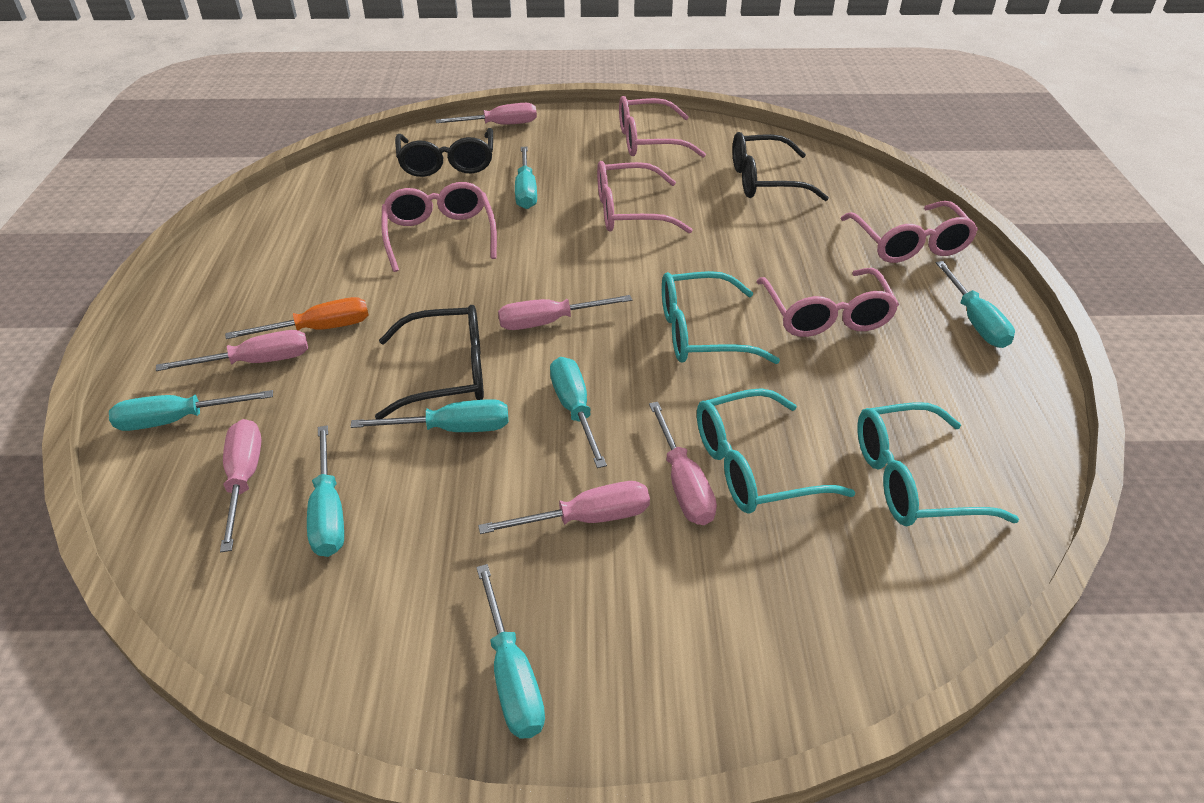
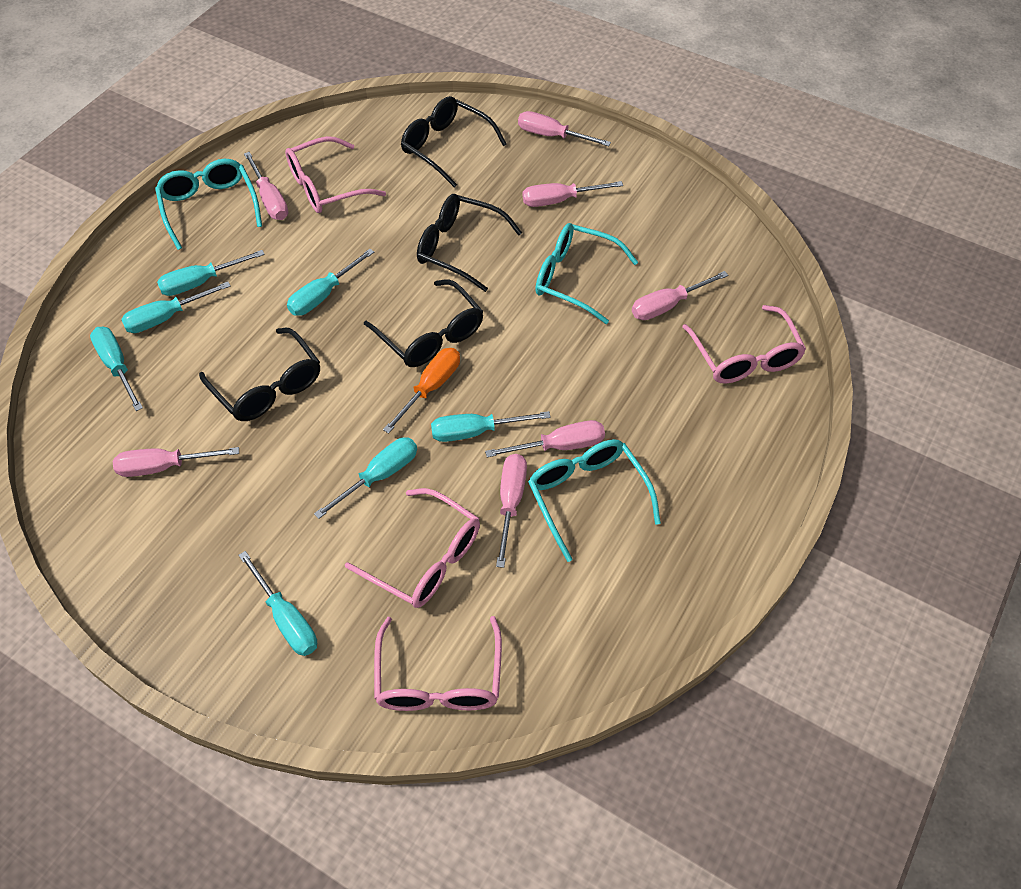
black glasses: [375,305,484,419] [395,128,493,177] [732,132,829,201] = 3 -> [199,328,320,421] [364,279,483,367] [401,96,507,188] [417,194,522,292] = 4
pink glasses: [381,182,497,272] [597,161,692,233] [619,96,706,158] [757,268,899,337] [841,201,978,263] = 5 -> [285,136,386,213] [345,488,480,608] [374,616,502,711] [682,305,806,384] = 4
pink screwdriver: [156,330,308,371] [220,419,262,552] [436,103,537,125] [478,481,650,534] [498,295,632,330] [649,402,717,525] = 6 -> [113,447,239,477] [244,152,288,220] [485,420,605,458] [496,454,527,568] [518,111,611,146] [523,181,623,207] [632,271,728,320] = 7

